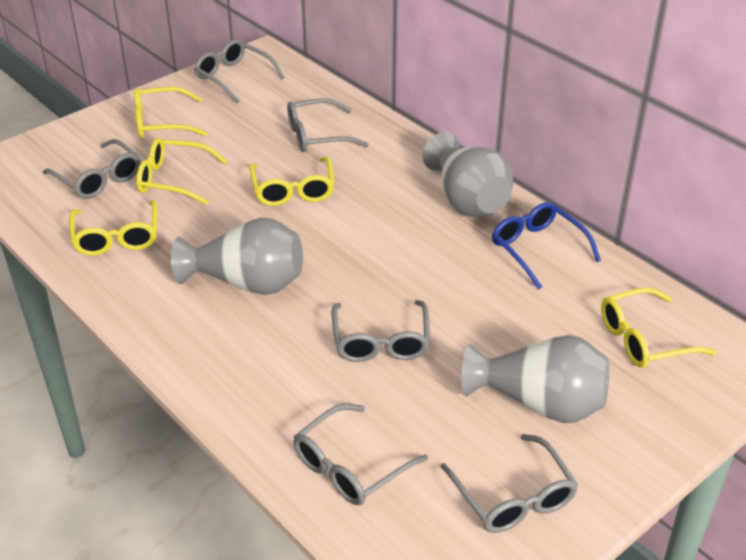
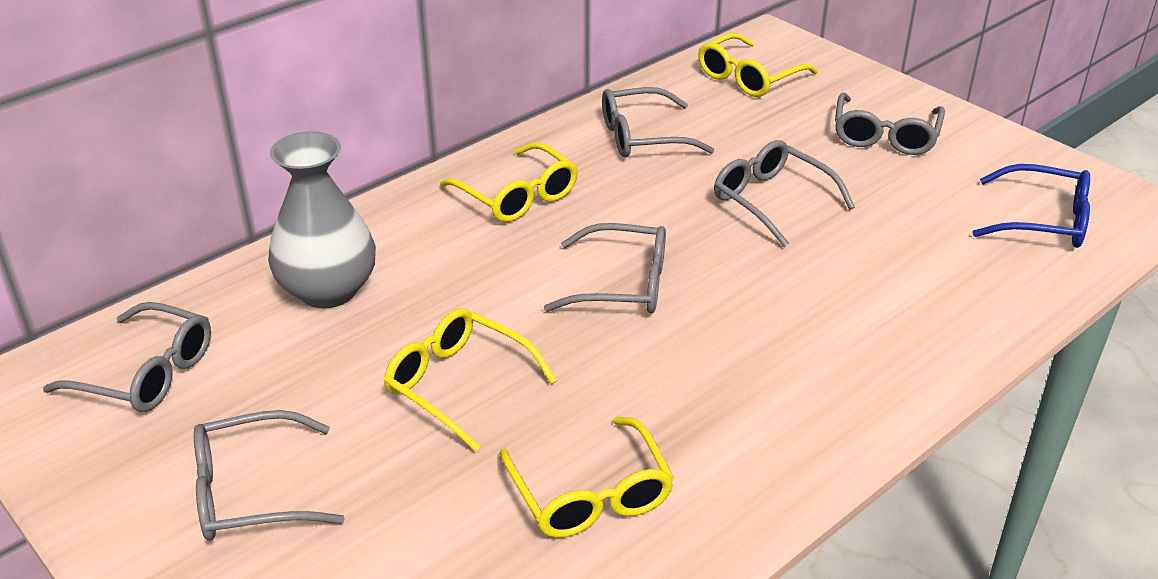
grey vase: [171,218,303,295] [423,132,513,217] [462,335,609,423] = 3 -> [268,131,376,308] = 1
yellow glasses: [69,200,157,256] [134,87,207,138] [136,138,227,205] [249,157,334,206] [601,287,716,368] = 5 -> [384,308,557,451] [440,142,578,222] [499,417,674,538] [698,33,818,97] = 4

